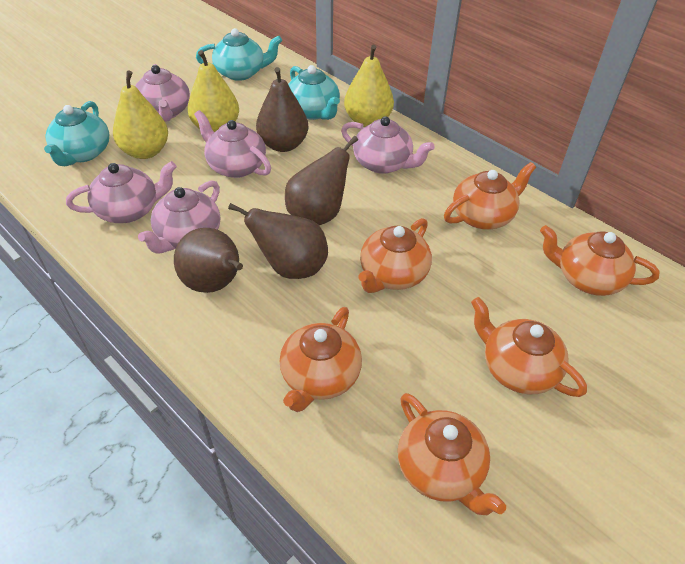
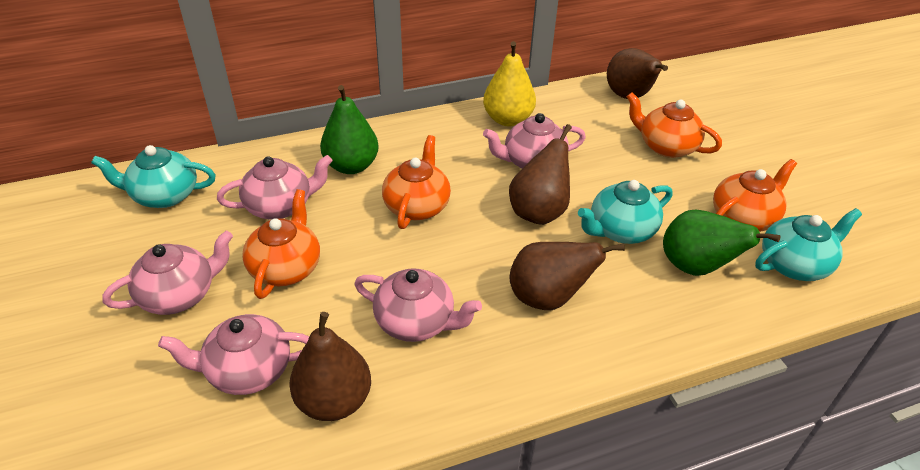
green pear: none = 0 -> [320,85,379,174] [663,209,781,276] = 2
orange teapot: [280,307,362,412] [358,218,432,293] [398,393,506,515] [444,162,536,230] [471,297,587,397] [540,225,660,296] = 6 -> [242,189,320,299] [382,135,451,229] [627,92,722,158] [713,159,797,232] = 4
yellow pear: [113,70,168,159] [188,50,239,132] [344,45,394,127] = 3 -> [483,41,536,126] = 1

